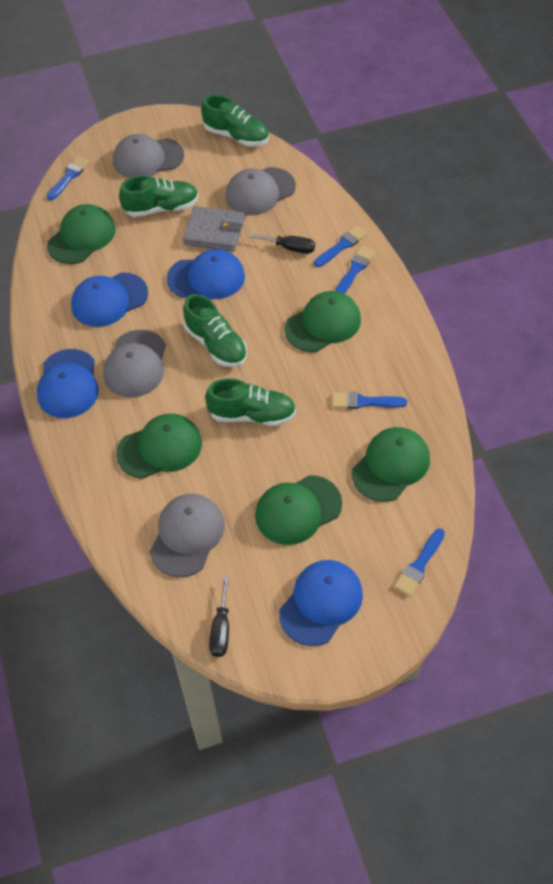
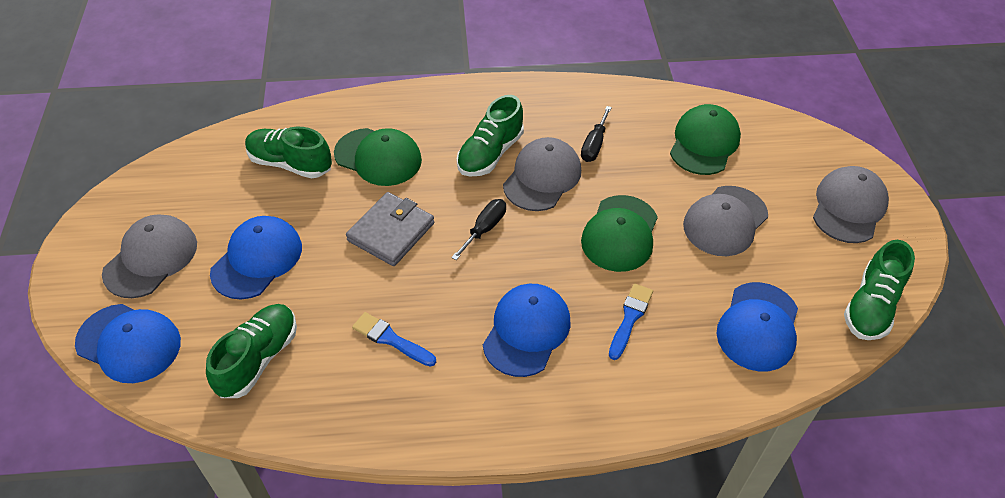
blue brush: [47,156,90,201] [314,225,368,267] [332,392,407,409] [335,246,375,294] [394,528,445,596] = 5 -> [352,312,436,367] [609,283,653,360] = 2
green cap: [47,204,115,264] [116,414,202,479] [255,475,342,545] [284,291,361,352] [352,427,430,502] = 5 -> [334,128,422,186] [581,195,658,272] [670,104,741,175] = 3

